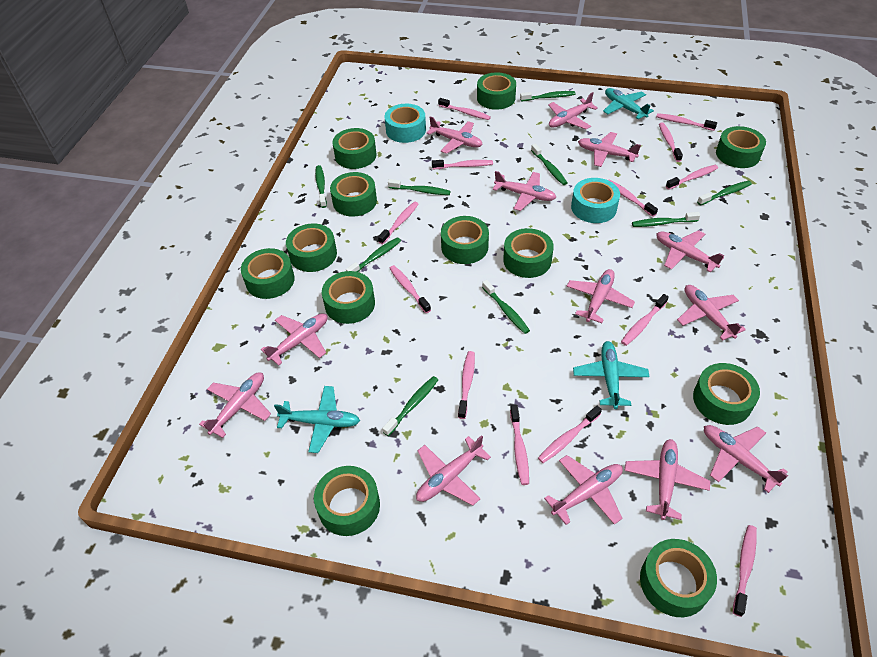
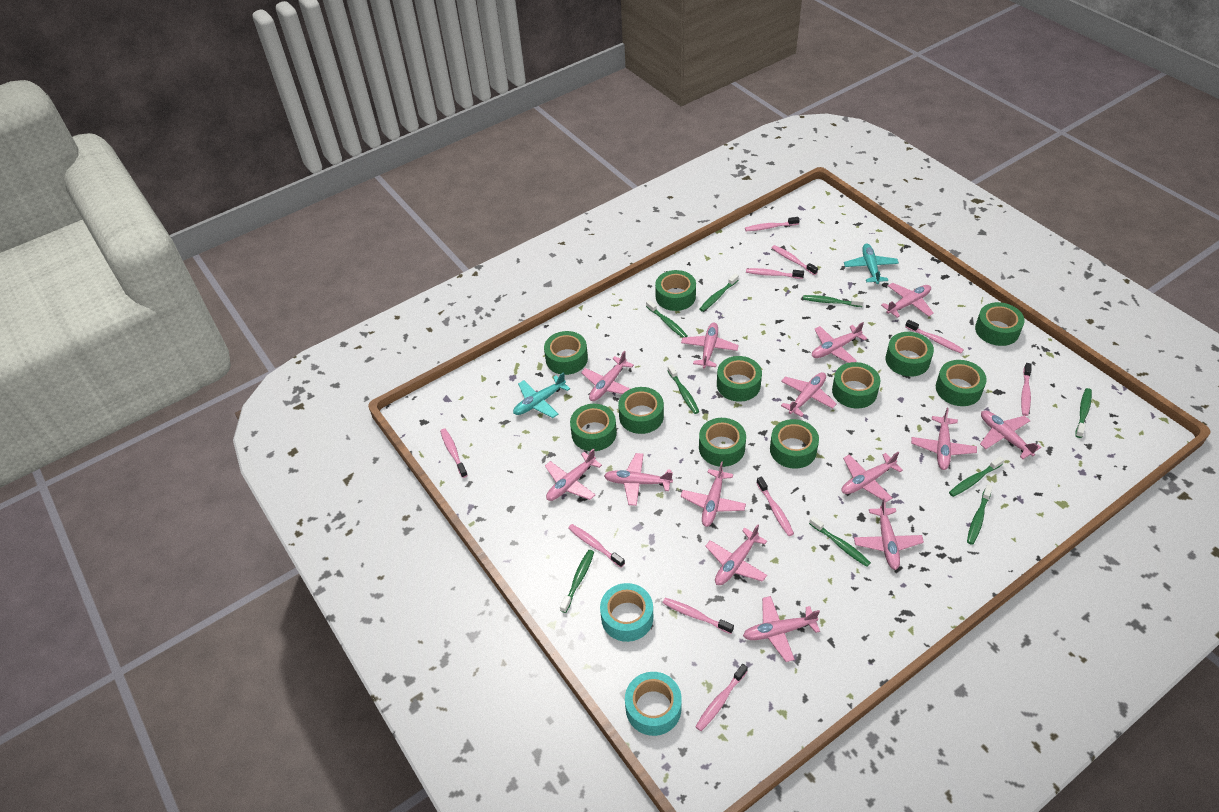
green tape: [241,248,295,299] [286,223,337,272] [314,466,380,536] [322,271,375,324] [330,172,377,216] [333,128,377,169] [441,216,489,264] [477,72,516,110] [503,228,554,278] [640,539,717,617] [693,363,760,425] [716,126,766,168] = 12 -> [544,331,588,375] [570,404,617,451] [618,387,664,434] [655,270,696,311] [699,418,746,467] [717,356,762,402] [770,419,819,469] [832,362,880,408] [886,332,934,377] [936,360,987,406] [975,302,1025,346] = 11
pink plane: [199,372,271,438] [261,313,328,366] [416,435,491,506] [426,116,483,154] [493,171,557,211] [544,455,623,525] [548,92,598,129] [566,269,635,323] [578,132,641,167] [624,439,710,520] [656,230,724,273] [677,285,746,341] [704,425,788,493] = 13 -> [545,448,602,501] [581,350,634,401] [604,453,673,506] [681,323,739,368] [681,461,746,527] [705,524,767,585] [743,596,820,662] [781,372,837,417] [812,322,867,363] [841,452,903,502] [854,498,924,570] [881,283,934,318] [911,408,977,470] [980,410,1041,459] = 14
pink toothbrush: [378,202,419,244] [389,265,431,313] [432,160,493,169] [438,98,491,120] [458,351,475,419] [510,405,529,485] [538,406,602,463] [608,179,658,217] [621,294,669,346] [656,113,717,131] [659,122,683,162] [666,165,718,190] [733,525,757,617] = 13 -> [440,429,468,478] [568,524,625,568] [663,598,734,634] [695,664,748,731] [745,217,800,231] [746,268,804,279] [756,477,794,536] [772,245,818,275] [905,320,964,353] [1021,363,1032,416] = 10
turquoise plane: [274,386,360,453] [573,341,649,409] [603,88,654,119] = 3 -> [513,372,570,418] [844,243,899,284] = 2

